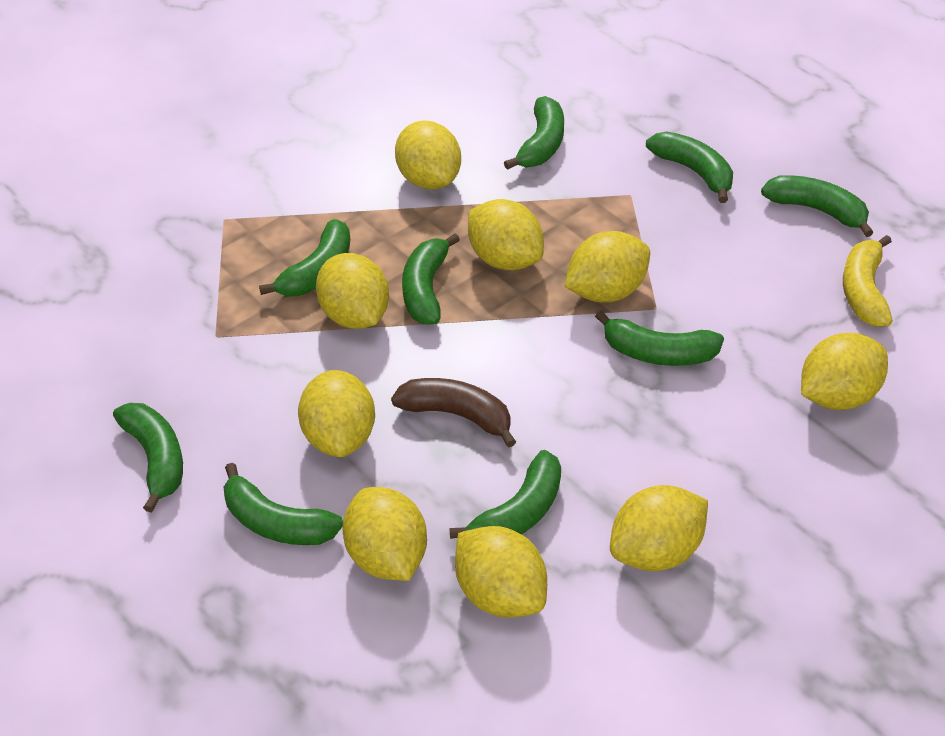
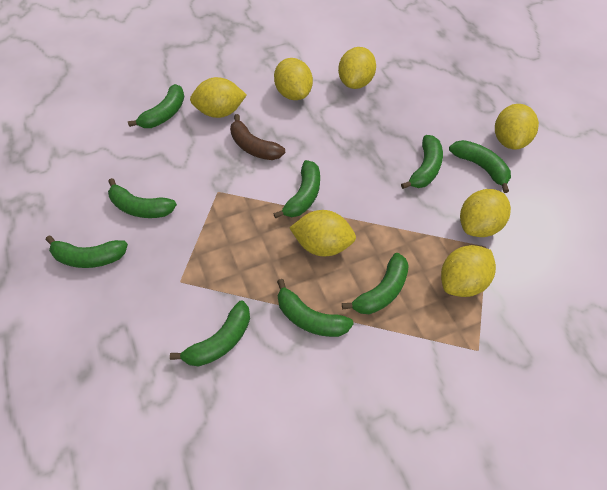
yellow banana: [843,235,893,327] = 1 -> none = 0
yellow lemon: [298,370,375,457] [316,253,389,329] [342,487,427,581] [395,121,461,189] [455,526,547,618] [468,199,544,271] [564,231,650,302] [610,485,708,571] [801,333,888,410] = 9 -> [190,77,247,118] [274,58,313,100] [290,210,356,256] [338,47,376,89] [441,245,496,297] [460,189,511,237] [495,104,539,150] = 7

